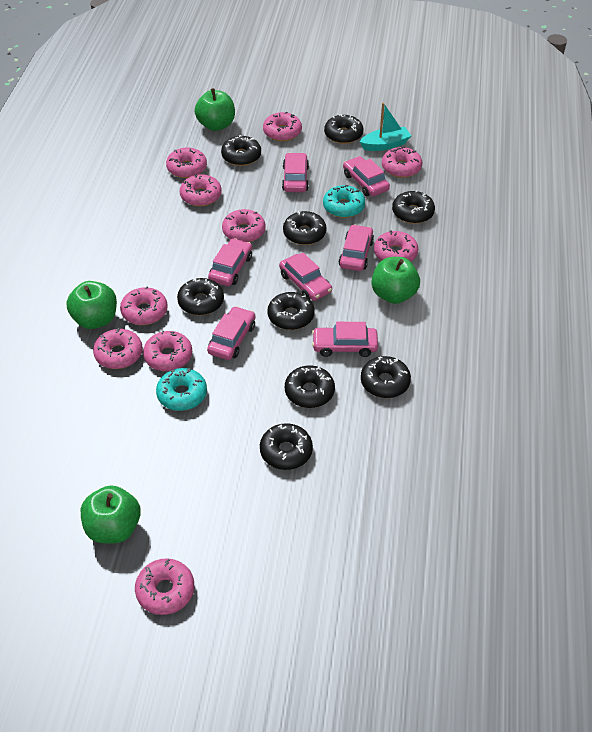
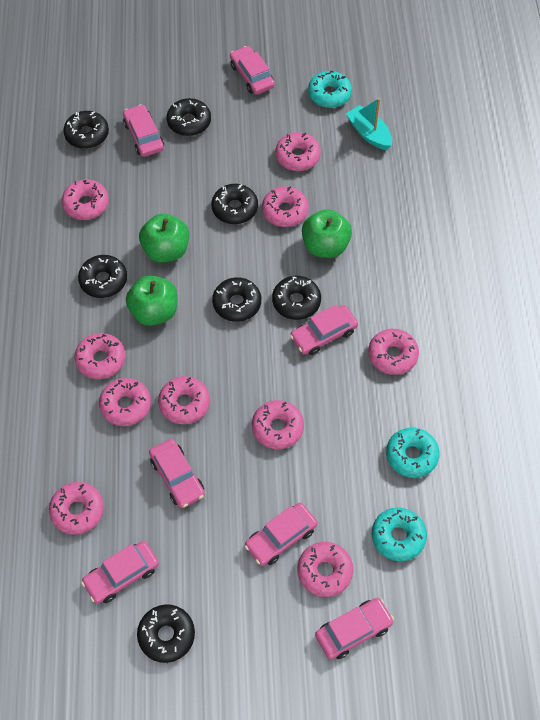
black donut: [177,278,224,315] [221,135,261,166] [260,423,313,470] [267,292,315,330] [283,211,327,245] [285,366,335,408] [324,114,363,144] [361,356,411,398] [392,190,435,224] = 9 -> [63,111,109,149] [78,255,127,298] [137,604,195,663] [167,98,211,136] [211,184,258,224] [212,277,261,322] [272,276,321,320] = 7
green apple: [66,281,117,329] [81,485,141,543] [195,88,235,131] [371,257,420,304] = 4 -> [126,275,177,326] [139,214,189,262] [302,209,352,258] = 3
turquoise donut: [156,368,207,411] [323,185,365,218] = 2 -> [308,71,352,108] [372,508,427,561] [386,427,440,478] = 3

